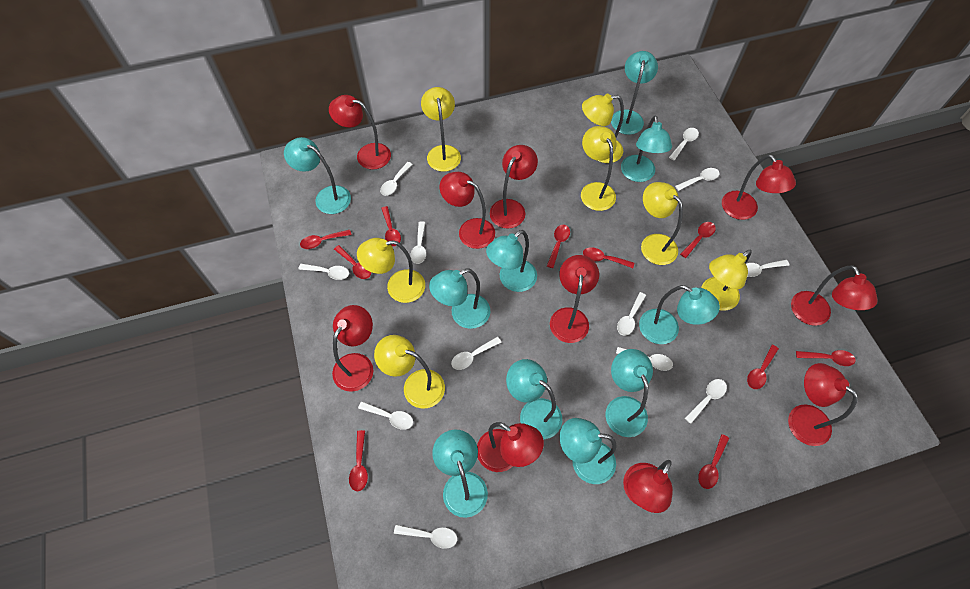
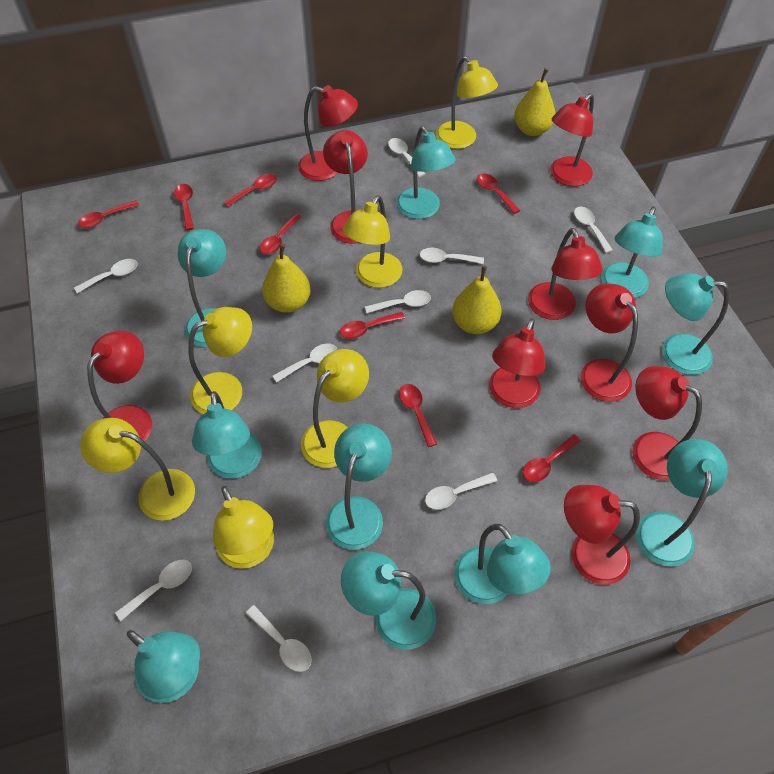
red lamp: [329,95,391,170] [332,305,373,392] [440,172,495,249] [477,422,544,472] [490,145,538,229] [550,255,599,343] [623,460,673,513] [722,155,796,220] [788,363,858,446] [791,265,878,326] = 10 -> [87,331,152,441] [298,85,358,181] [323,130,368,244] [489,318,545,408] [528,228,603,320] [550,93,594,186] [564,485,640,585] [580,283,638,402] [632,366,702,480] = 9
red spoon: [300,230,352,249] [334,245,371,279] [349,430,368,491] [381,206,401,246] [547,225,570,268] [583,247,634,268] [680,222,716,258] [698,434,729,489] [747,345,779,389] [796,350,856,366] = 10 -> [78,200,139,228] [174,184,194,230] [223,174,277,207] [260,214,301,255] [340,312,405,339] [399,384,437,447] [477,173,520,214] [523,434,581,482] = 8
white spoon: [298,264,349,280] [358,401,413,430] [380,162,413,196] [394,525,457,549] [410,221,426,264] [451,337,502,370] [616,347,673,371] [617,292,646,336] [669,128,699,161] [675,168,720,191] [685,379,727,424] [746,260,790,277] = 12 -> [74,259,138,293] [115,560,192,621] [245,605,312,672] [273,343,338,383] [365,290,431,313] [388,138,425,177] [420,248,484,264] [425,472,497,510] [574,207,613,253] = 9
yellow lamp: [357,238,425,303] [374,335,445,409] [421,87,461,172] [581,126,616,211] [582,94,624,163] [641,182,683,265] [701,250,752,311] = 7 -> [80,418,195,521] [188,307,252,414] [213,486,274,569] [301,349,369,468] [343,195,403,288] [436,56,498,149] = 6
yellow pear: none = 0 -> [262,244,311,313] [452,266,502,334] [514,68,555,136] = 3

